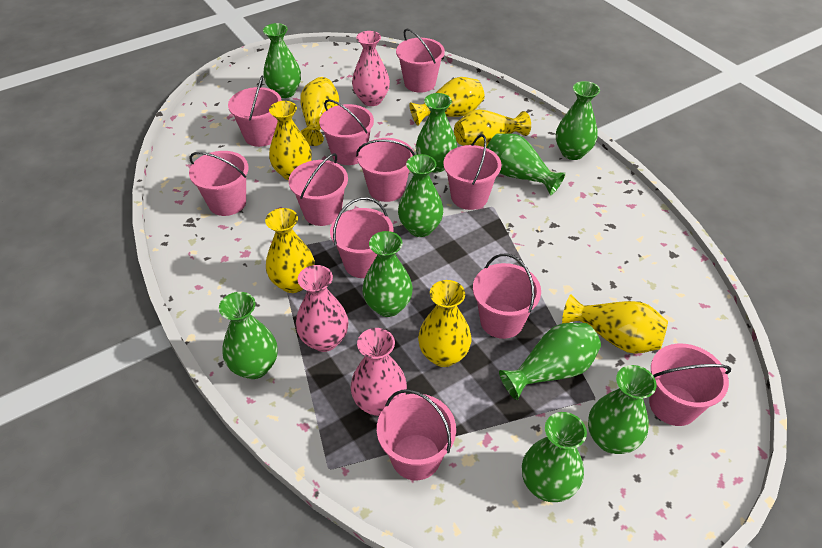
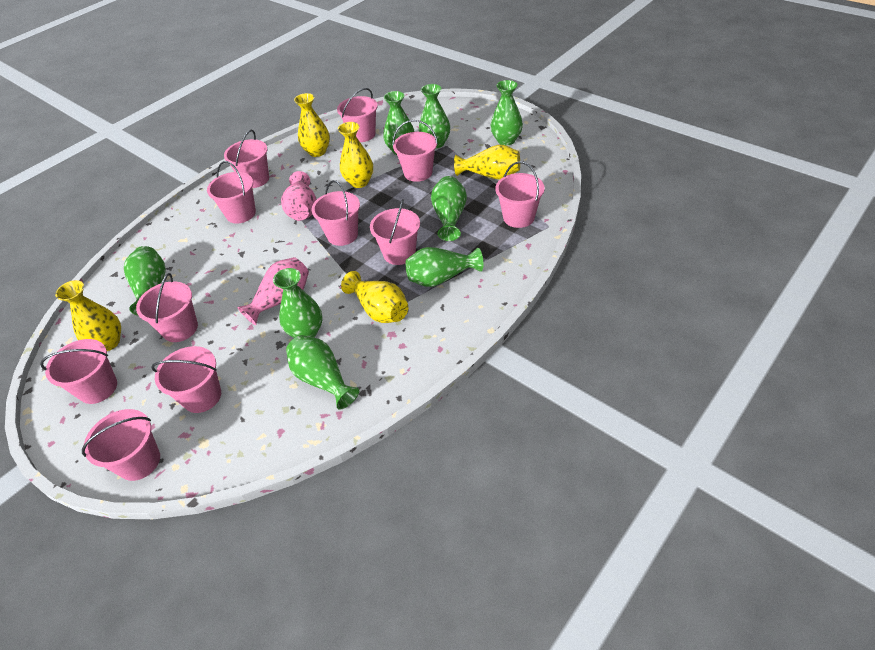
green vase: [219,292,278,379] [263,23,301,98] [362,231,413,317] [398,154,444,237] [416,93,457,173] [487,133,565,196] [499,323,601,400] [522,412,587,502] [556,81,600,160] [588,365,657,454] = 10 -> [124,246,166,316] [273,268,322,338] [286,335,359,410] [383,91,415,155] [406,247,483,287] [419,84,450,149] [431,176,467,241] [490,80,523,146] = 8
pink vase: [296,265,348,352] [351,328,407,416] [352,31,390,106] = 3 -> [237,257,309,325] [281,171,317,221] = 2
yellow vase: [265,208,315,293] [269,101,312,180] [300,77,339,146] [409,77,485,126] [418,280,472,367] [454,109,531,148] [562,294,668,354] = 7 -> [55,280,121,351] [294,93,330,157] [338,122,373,188] [341,271,408,323] [454,145,520,180] = 5

